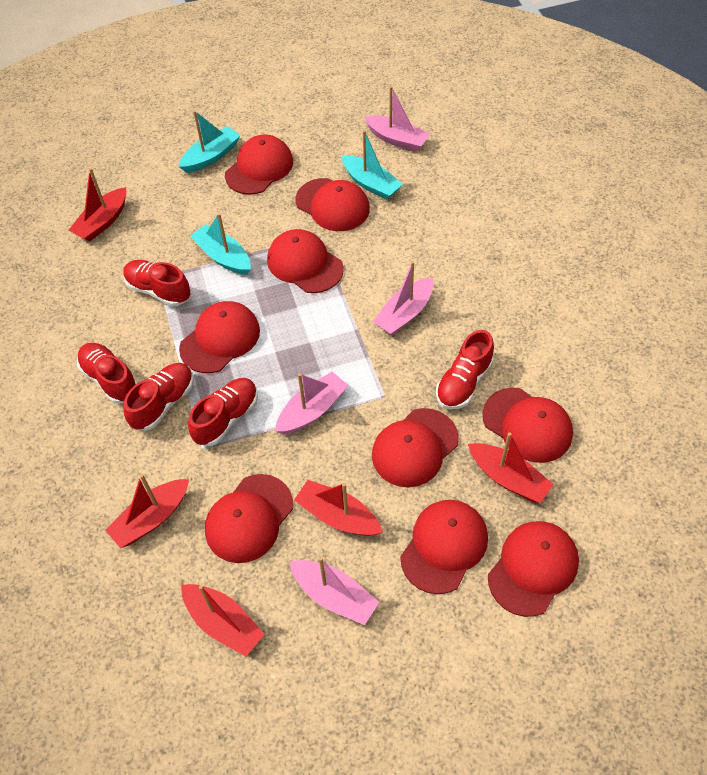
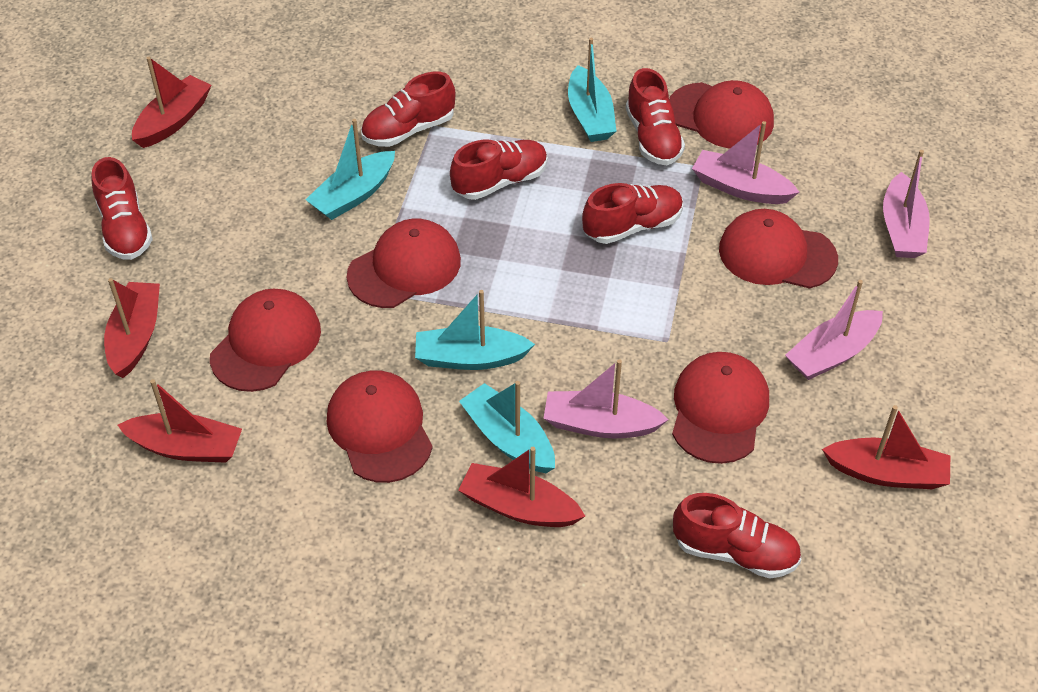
red cap: [179,301,260,373] [205,474,293,563] [225,135,293,195] [267,229,344,293] [295,178,370,231] [372,408,459,487] [400,500,488,594] [482,387,573,463] [488,521,579,617] = 9 -> [210,289,321,392] [327,371,433,483] [347,219,461,308] [669,80,774,148] [672,352,769,464] [719,209,838,289] = 6
red shoe: [77,343,138,404] [123,363,194,431] [124,260,190,307] [188,378,258,446] [436,330,494,410] = 5 -> [92,157,153,260] [361,72,455,147] [450,140,548,200] [582,183,683,244] [626,68,685,165] [673,493,801,579] = 6
turquoise boat: [179,110,241,173] [190,213,251,275] [342,130,403,200] = 3 -> [305,119,395,220] [415,290,535,370] [459,381,555,473] [568,38,616,142] = 4

